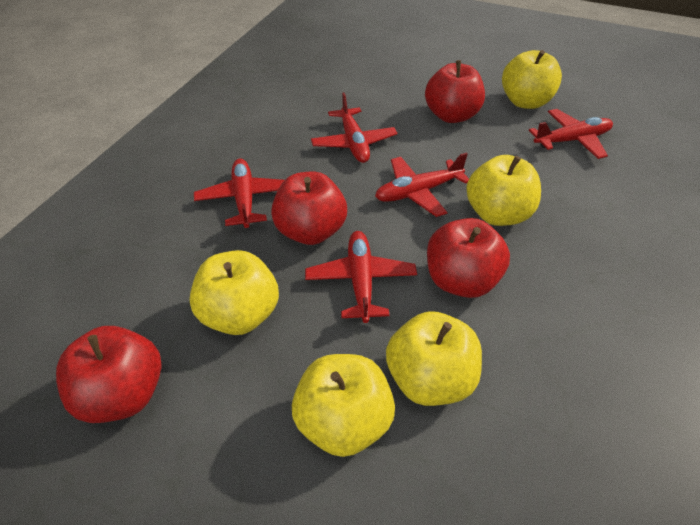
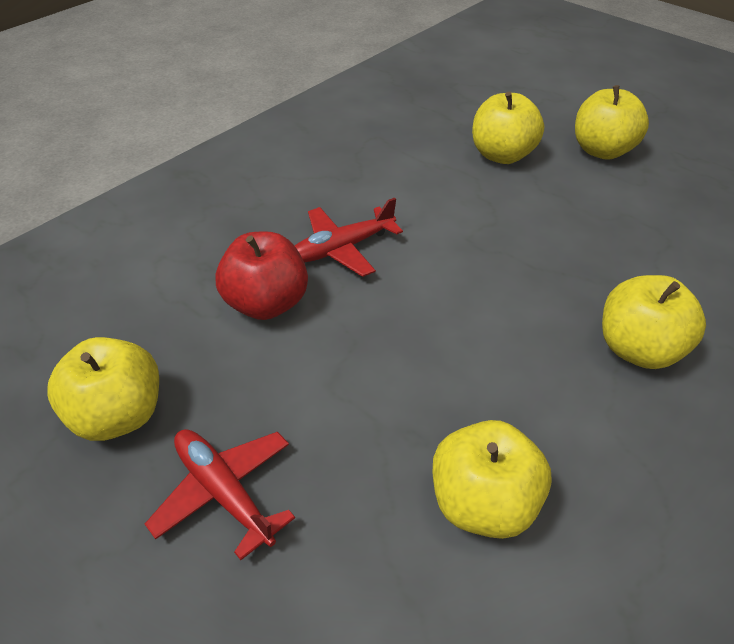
red apple: [56,326,161,423] [271,171,347,245] [425,60,485,123] [427,218,510,298] = 4 -> [215,231,308,320] = 1
red plane: [194,159,284,228] [305,231,417,323] [311,93,397,163] [375,152,469,217] [529,109,613,159] = 5 -> [145,429,295,560] [295,198,403,277] = 2

